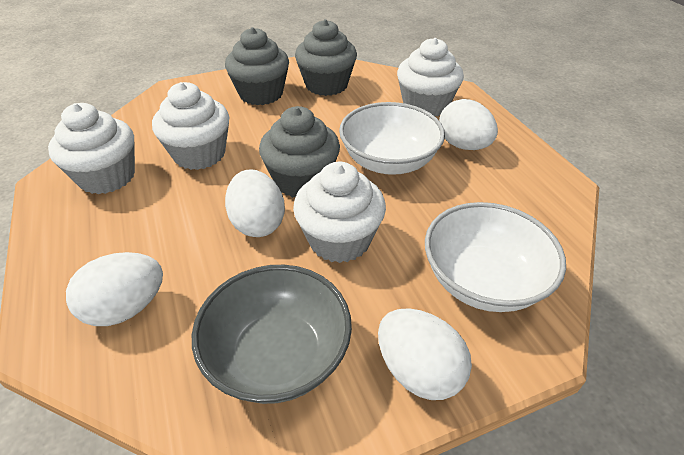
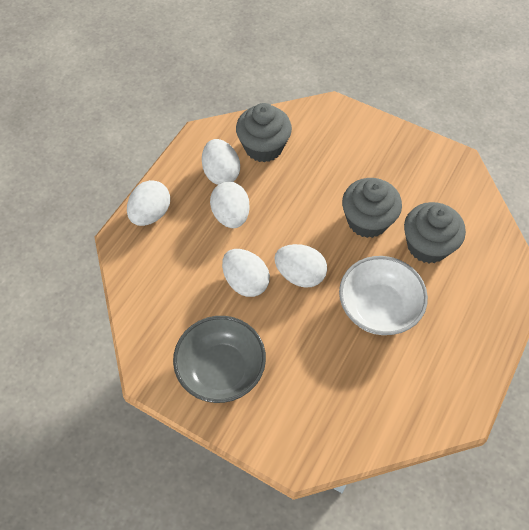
white bowl: [339,102,445,175] [425,202,566,312] = 2 -> [339,256,428,335] = 1
white cupcake: [48,103,135,194] [152,82,229,170] [293,162,386,263] [397,38,464,116] = 4 -> none = 0
white egg: [66,252,163,326] [225,169,285,237] [378,308,472,400] [439,99,498,150] = 4 -> [127,180,170,226] [202,139,240,185] [210,182,250,228] [222,249,270,297] [274,244,327,288] = 5

